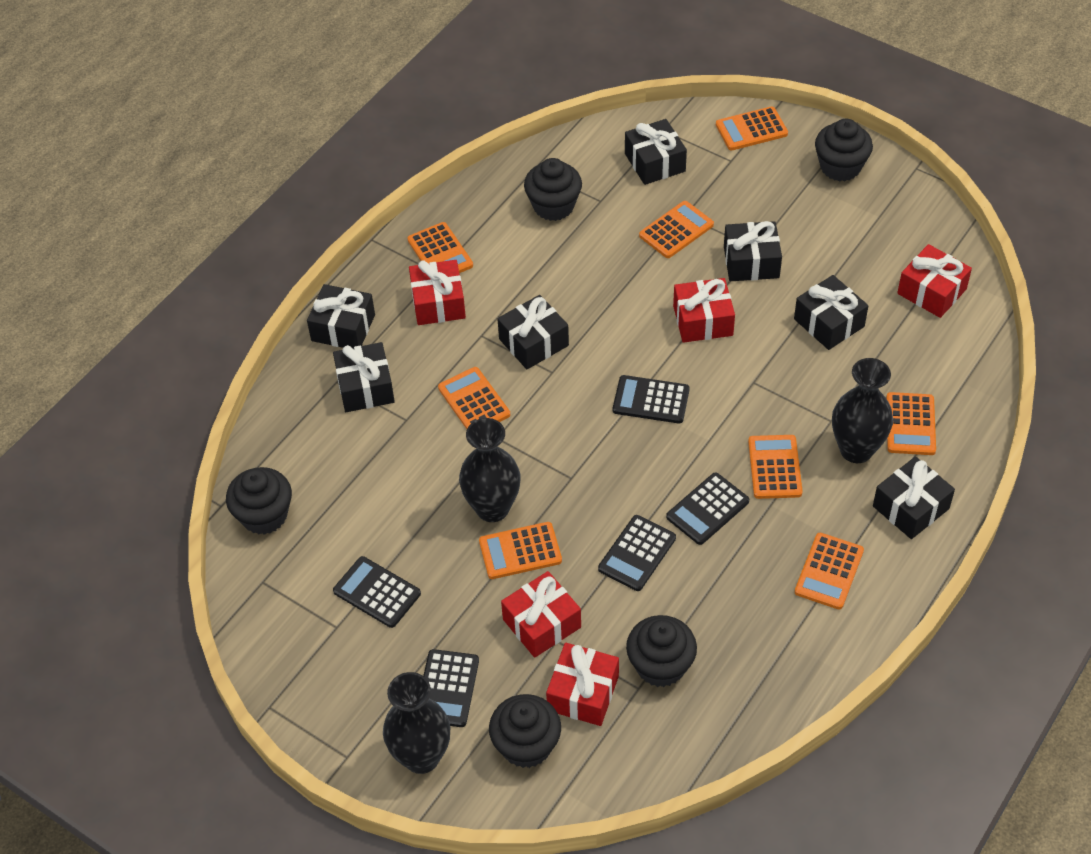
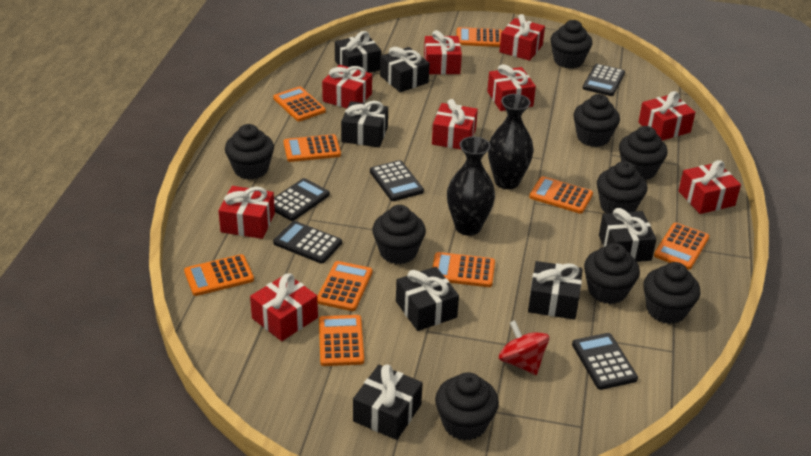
black cupcake: [226,467,292,535] [489,694,561,768] [524,158,582,221] [626,615,697,687] [815,118,873,181] = 5 -> [225,124,274,180] [372,205,426,264] [435,372,499,441] [550,20,592,69] [573,94,620,147] [584,243,640,304] [597,161,647,213] [619,126,668,180] [643,262,701,324] = 9
black vase: [383,672,450,774] [459,418,521,522] [832,358,893,463] = 3 -> [447,136,495,236] [488,94,534,189] = 2
orange calculator: [407,222,473,273] [438,367,510,429] [479,522,562,579] [639,201,714,258] [716,106,788,151] [748,435,803,499] [795,533,864,609] [886,392,936,455] = 8 -> [184,254,254,296] [273,86,326,121] [284,134,341,162] [317,261,373,311] [319,315,364,366] [432,252,495,287] [457,27,502,47] [529,176,593,214] [654,223,709,270] = 9
red gift: [409,260,466,325] [501,571,581,658] [546,643,619,726] [673,278,735,343] [897,244,972,318] = 5 -> [218,186,275,239] [250,273,318,341] [322,65,372,108] [424,30,462,74] [432,99,478,150] [487,64,536,111] [499,14,545,61] [638,91,695,141] [679,160,741,214] = 9
red spinning top: none = 0 -> [499,320,549,375] = 1

